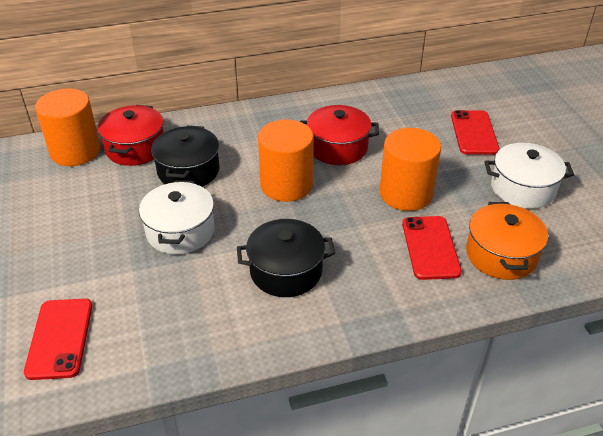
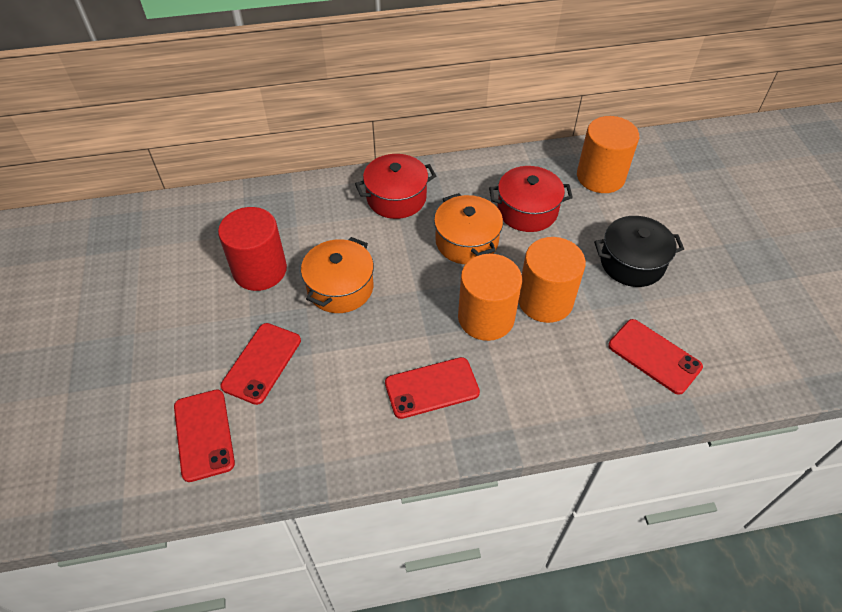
black pot: [151,125,220,187] [237,219,335,297] = 2 -> [594,216,684,287] = 1
orange pot: [466,202,548,280] = 1 -> [301,237,374,313] [434,193,503,264] = 2
red cylinder: none = 0 -> [218,207,287,291] = 1
red phone: [24,299,92,380] [402,216,462,280] [451,110,500,155] = 3 -> [174,390,235,482] [220,323,301,405] [385,357,480,419] [608,319,703,395] = 4
white pot: [139,180,215,255] [485,143,574,209] = 2 -> none = 0

